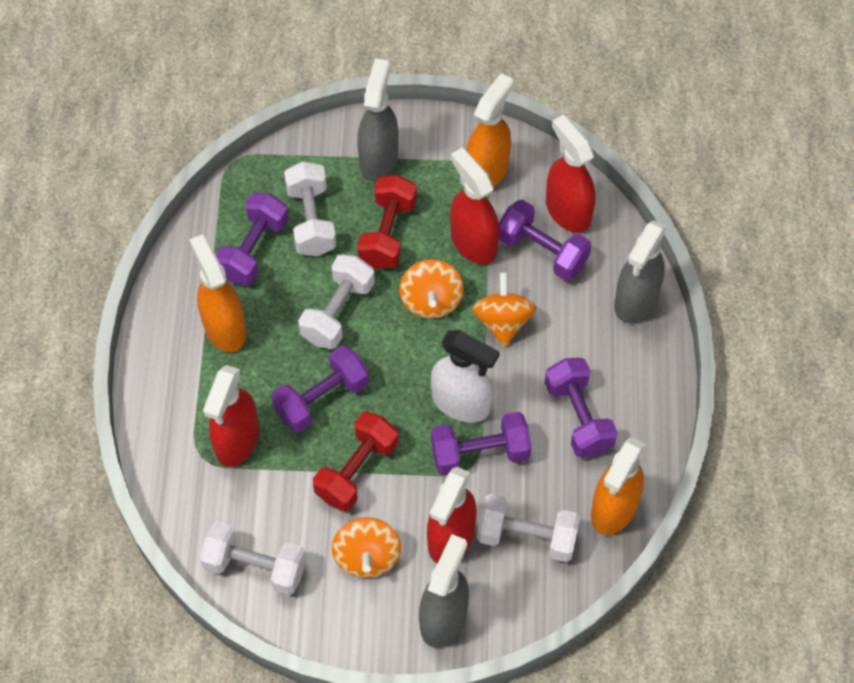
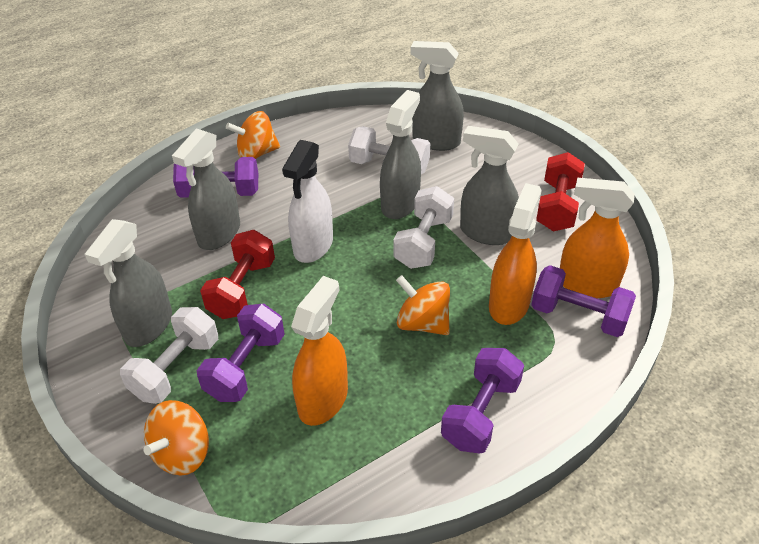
grey spray bottle: [357,58,399,181] [419,534,469,648] [614,220,667,323] = 3 -> [85,219,172,347] [172,128,240,250] [380,90,421,219] [411,41,464,151] [460,126,519,245] = 5
purple dumbbell: [216,193,289,285] [272,345,369,433] [431,412,532,475] [499,200,591,281] [545,358,618,458] = 5 -> [173,157,258,198] [197,304,285,402] [441,348,524,454] [531,265,636,337] = 4
red spray bottle: [203,365,259,467] [427,467,477,564] [450,148,499,264] [546,115,595,233] = 4 -> none = 0
white dumbbell: [200,522,306,595] [284,161,336,256] [298,254,375,349] [477,494,580,562] = 4 -> [120,307,218,404] [348,126,430,174] [393,186,454,269] = 3

